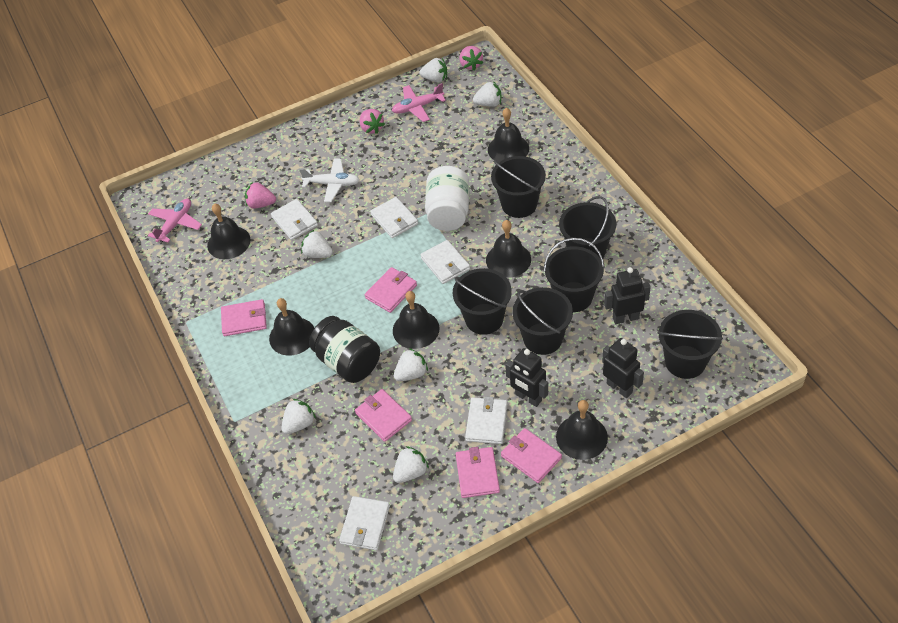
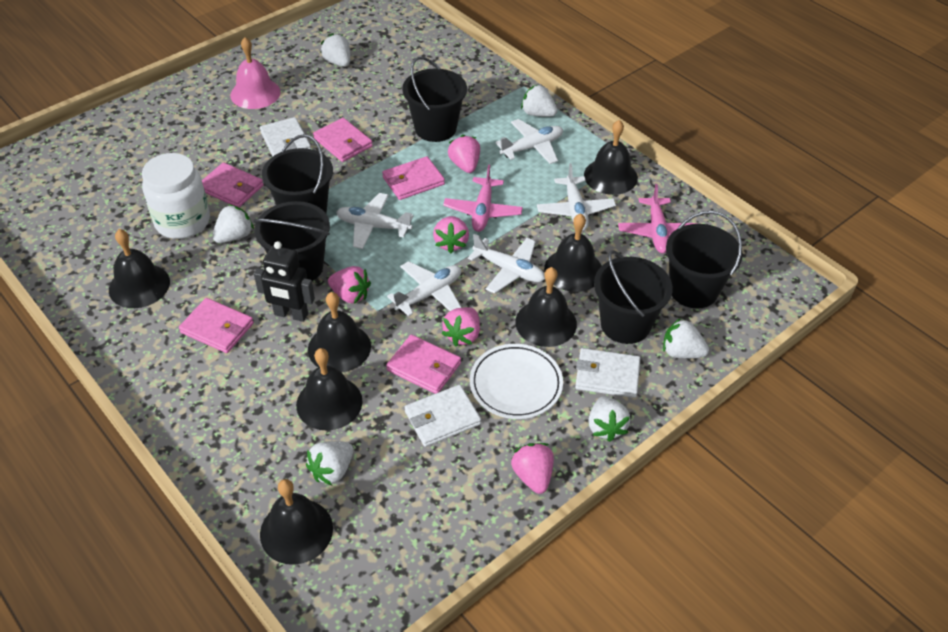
black bell: [207,203,251,259] [269,298,314,356] [393,291,440,349] [486,220,531,278] [488,108,529,162] [556,400,608,460] = 6 -> [109,229,170,308] [260,479,333,565] [296,348,363,431] [308,292,371,372] [515,267,577,347] [544,213,602,292] [584,120,638,195] = 7
black bucket: [453,268,512,335] [491,156,546,218] [512,287,573,355] [544,238,605,312] [559,196,616,258] [657,310,723,379] = 6 -> [253,201,330,281] [262,134,333,213] [402,57,467,142] [594,250,673,344] [666,211,743,309] = 5
black jar: [309,316,380,383] = 1 -> none = 0
black robot: [505,348,548,407] [602,338,644,398] [604,267,651,324] = 3 -> [254,241,315,322] = 1
pink bell: none = 0 -> [230,37,281,109] = 1
pink strawberry: [245,182,276,209] [360,109,385,134] [460,46,483,71] = 3 -> [328,266,371,304] [433,216,469,253] [441,307,480,346] [448,135,480,173] [511,443,554,494] = 5
white plane: [299,159,359,202] = 1 -> [336,193,413,249] [387,261,462,317] [468,234,545,294] [495,119,563,164] [537,163,616,231] = 5
white plate: none = 0 -> [470,344,563,419] = 1
white wallet: [271,199,318,240] [339,496,390,550] [370,197,418,238] [420,240,470,284] [465,396,508,444] = 5 -> [260,117,311,157] [405,385,481,447] [575,348,641,398] = 3

